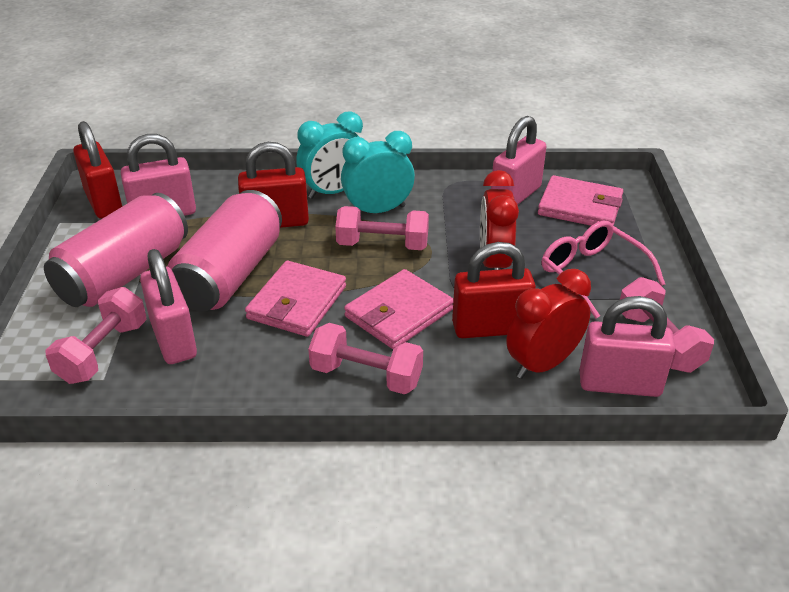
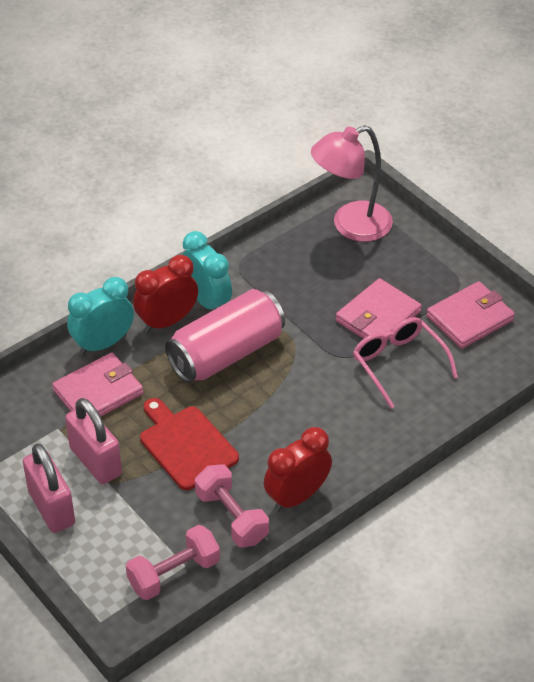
pink can: [44,193,188,307] [167,190,282,312] = 2 -> [165,289,285,383] = 1
pink dumbbell: [46,287,146,384] [308,323,423,394] [335,206,429,250] [620,277,714,373] = 4 -> [126,525,220,600] [195,464,269,547] = 2
pink lamp: none = 0 -> [311,125,393,242] = 1
pink padlock: [121,134,196,216] [140,249,197,364] [491,116,547,205] [580,296,675,397] = 4 -> [23,443,75,533] [65,398,122,484] = 2
red cutting board: none = 0 -> [140,398,239,490] = 1
red padlock: [73,121,122,219] [238,142,309,228] [452,242,536,338] = 3 -> none = 0

